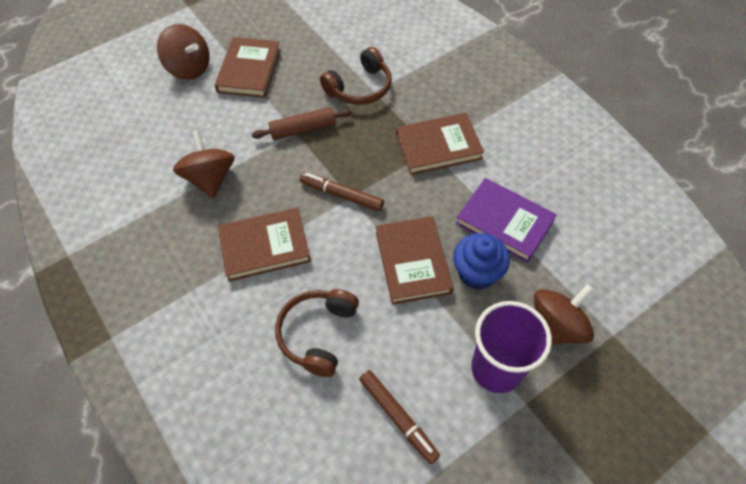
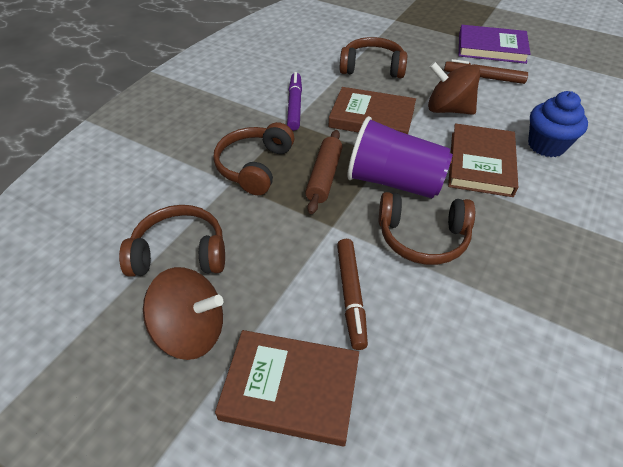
brown book: [215,37,281,98] [218,208,311,282] [376,216,454,305] [396,113,484,175] = 4 -> [215,330,359,446] [328,87,416,134] [448,123,518,197] = 3
brown headphones: [275,289,359,377] [320,47,392,105] = 2 -> [119,205,225,277] [213,122,294,195] [340,37,407,78] [379,192,475,265] = 4
brown spinning top: [157,24,210,80] [173,130,235,198] [534,284,594,344] = 3 -> [143,267,223,360] [428,62,480,115] = 2
purple marker: none = 0 -> [287,72,302,131] = 1

